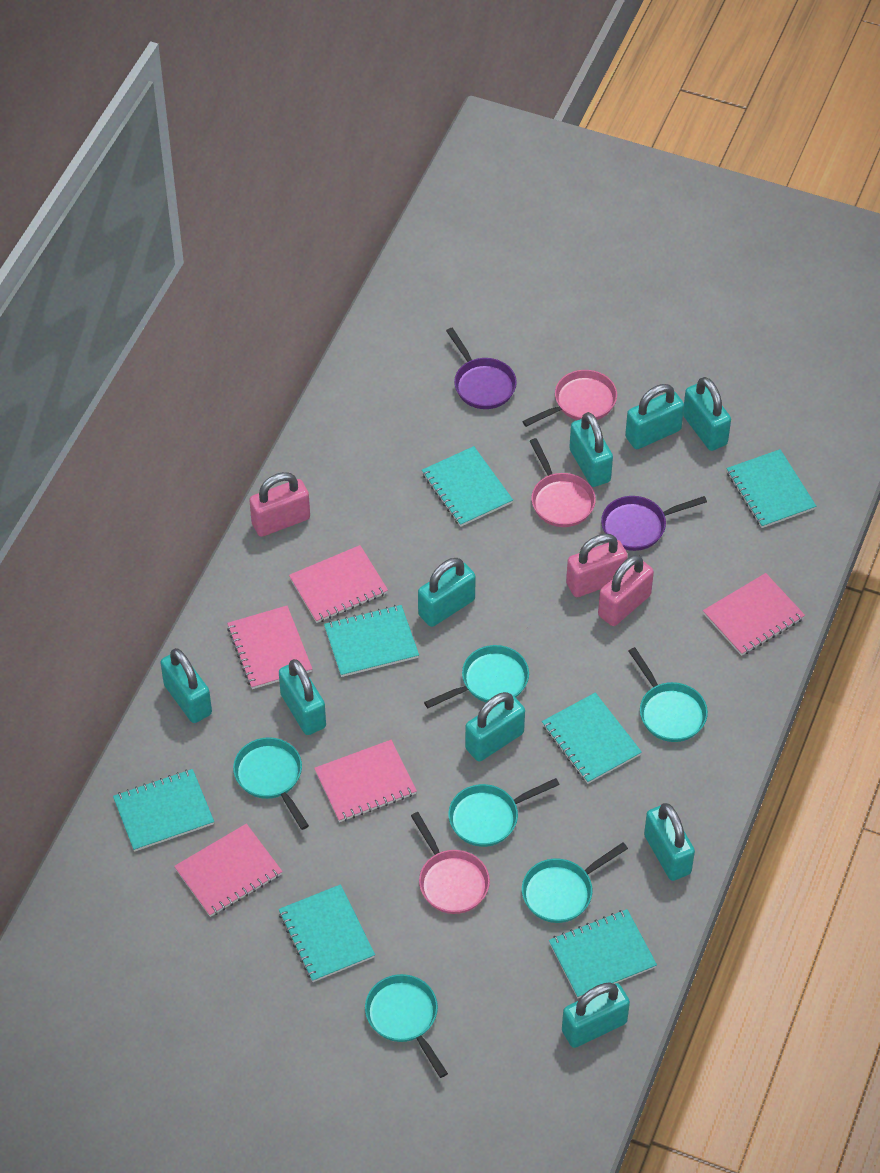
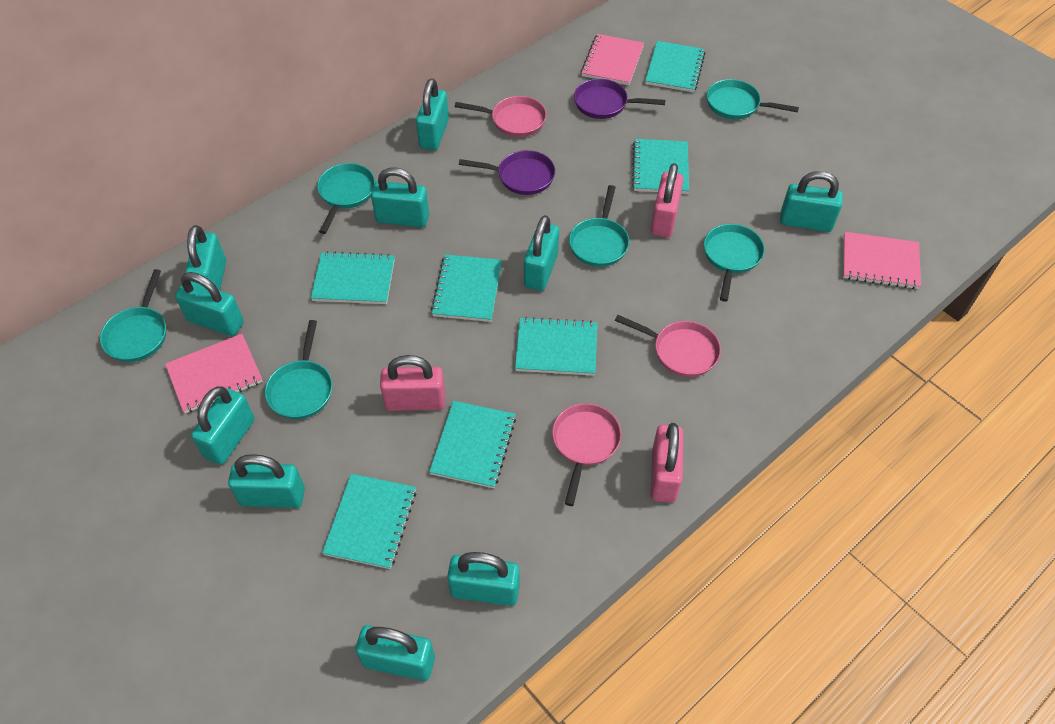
pink notebook: [174,824,283,917] [227,606,312,689] [289,545,388,623] [314,740,417,822] [703,573,805,656] = 5 -> [165,334,263,413] [581,34,644,85] [843,232,921,289] = 3
turquoise padlock: [160,648,212,723] [279,659,326,735] [418,558,476,627] [465,692,525,762] [562,982,630,1048] [569,412,613,487] [625,384,684,449] [644,803,695,881] [683,377,731,451] = 9 -> [175,272,244,336] [185,225,226,291] [191,386,255,465] [228,454,305,508] [355,625,435,681] [371,167,429,227] [416,78,449,150] [447,552,520,606] [524,215,559,291] [780,171,843,232] = 10

